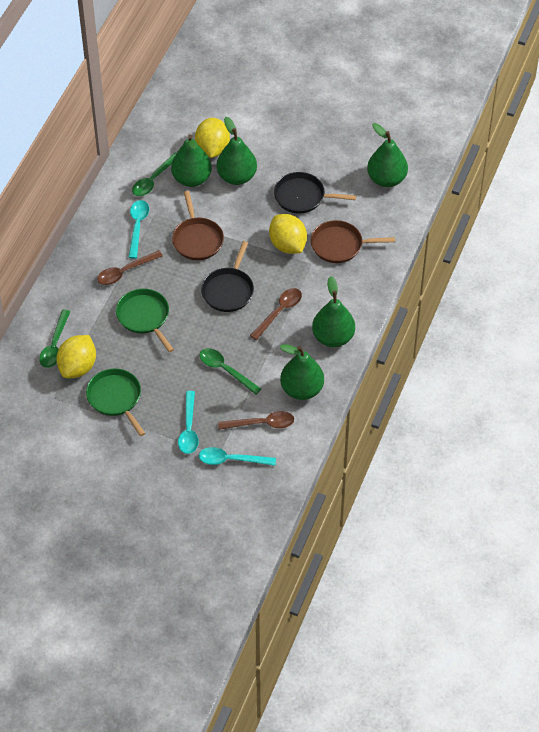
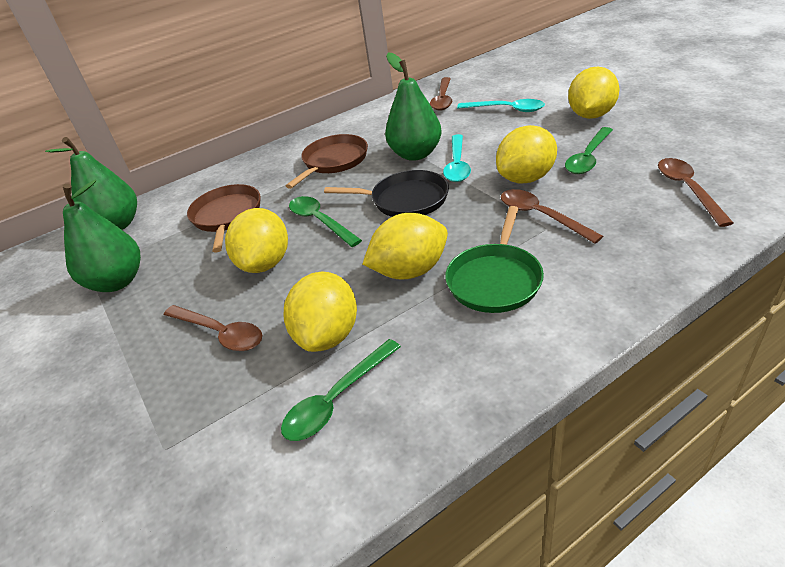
black pan: [201,241,254,312] [274,172,356,214] = 2 -> [324,170,449,217] = 1
brown spoon: [97,250,163,285] [218,411,294,430] [250,288,302,340] = 3 -> [164,305,262,351] [430,77,452,111] [501,189,603,244] [658,158,733,227] = 4
green pan: [86,368,145,436] [116,289,174,352] = 2 -> [445,206,544,313] = 1
green pear: [171,135,212,187] [216,117,257,185] [280,344,324,400] [312,276,355,347] [367,123,408,187] = 5 -> [45,137,137,230] [63,180,141,292] [385,52,442,161] = 3
turquoise spoon: [129,200,149,259] [178,391,199,454] [199,447,276,466] = 3 -> [443,134,471,182] [457,99,545,112] = 2
yellow lemon: [56,335,96,378] [195,118,230,158] [269,214,307,254] = 3 -> [225,208,288,273] [283,272,357,352] [363,213,448,280] [496,125,557,184] [568,67,620,119] = 5

